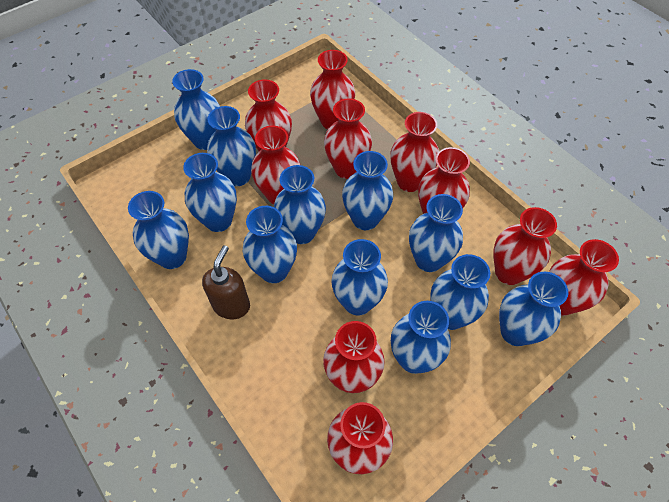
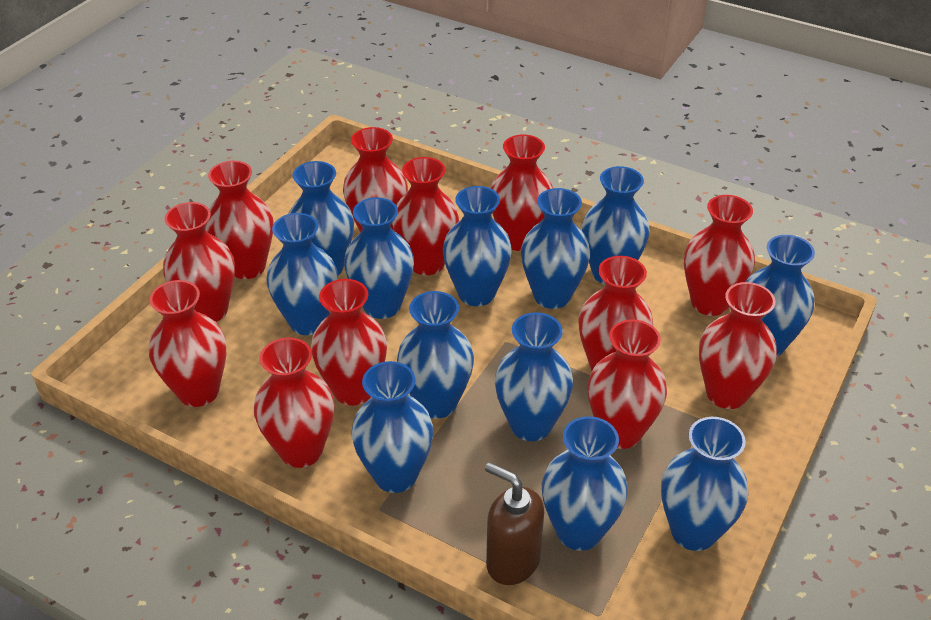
red vase: [245,79,292,151] [251,126,300,204] [310,50,355,129] [323,321,385,393] [324,98,372,179] [327,402,393,474] [390,112,439,192] [418,147,470,214] [493,207,557,285] [549,239,619,316] = 10 -> [149,280,226,407] [163,202,235,322] [205,161,273,279] [254,337,335,468] [311,279,387,406] [343,127,408,233] [392,157,459,275] [491,134,553,251] [578,256,653,371] [588,319,667,449] [684,195,755,316] [699,282,777,409] = 12

